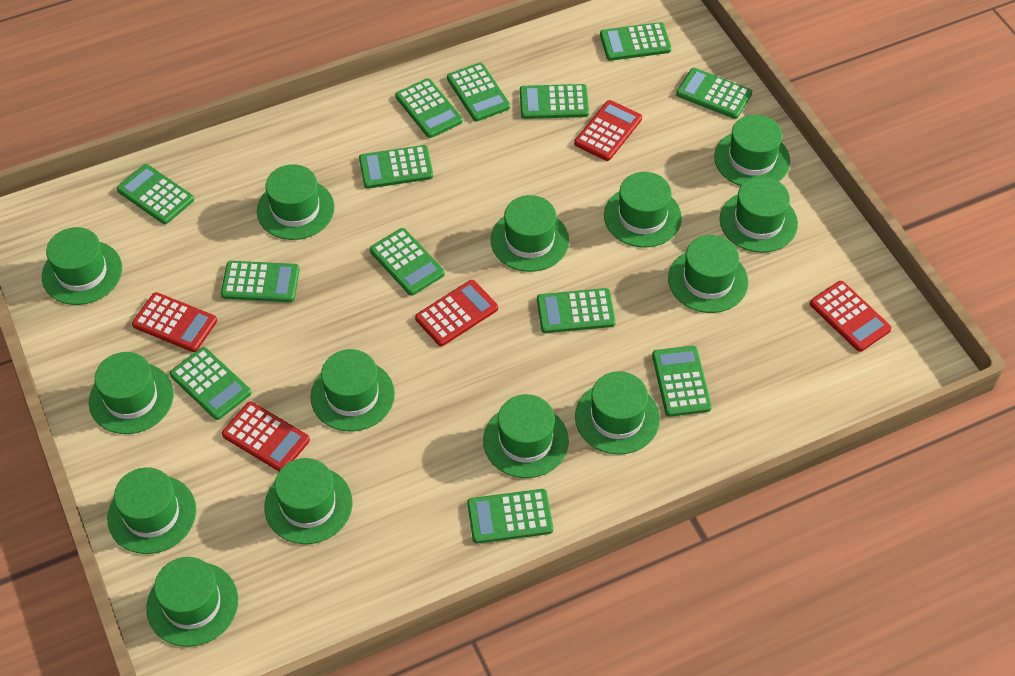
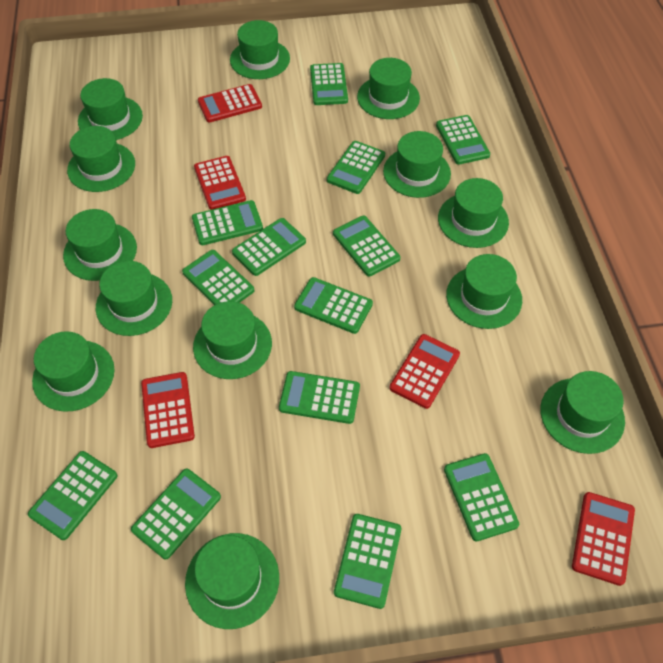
green hat: [42,227,122,305] [89,352,174,434] [107,467,196,554] [146,557,238,647] [257,164,334,240] [264,458,353,544] [310,349,395,431] [483,394,569,478] [491,195,569,272] [575,371,660,455] [604,172,682,247] [668,235,748,313] [714,115,790,186] [720,177,798,253] = 14 -> [32,331,115,412] [63,209,137,281] [67,126,135,192] [78,78,143,140] [96,261,172,336] [185,533,279,629] [193,301,272,379] [230,20,290,79] [357,58,420,119] [383,131,451,198] [438,178,509,248] [446,254,522,329] [540,371,625,454] = 13

